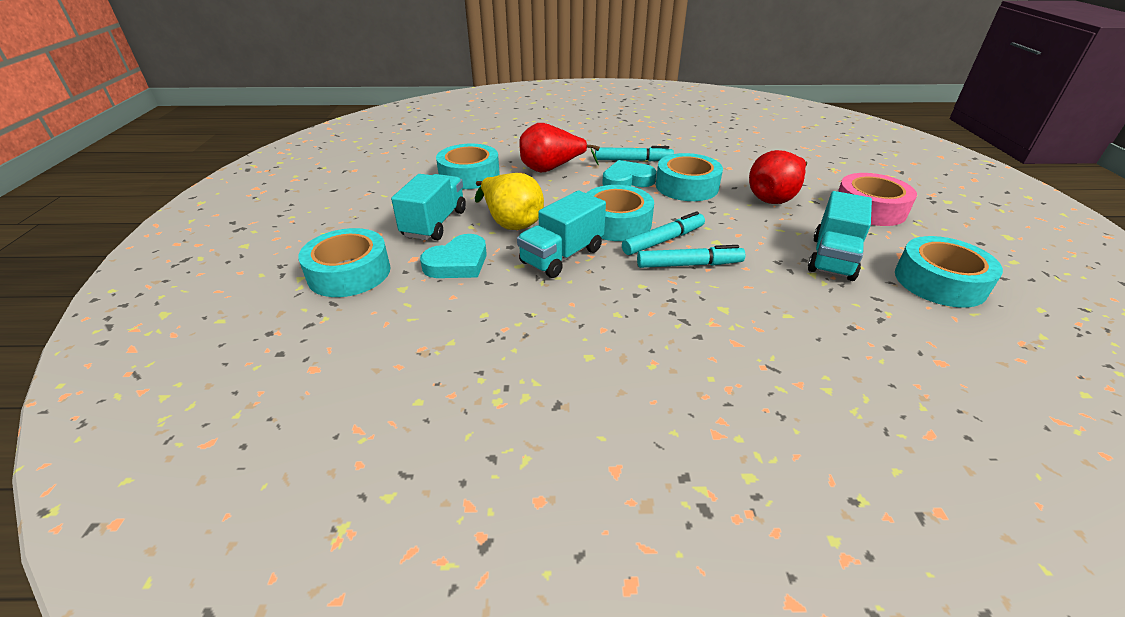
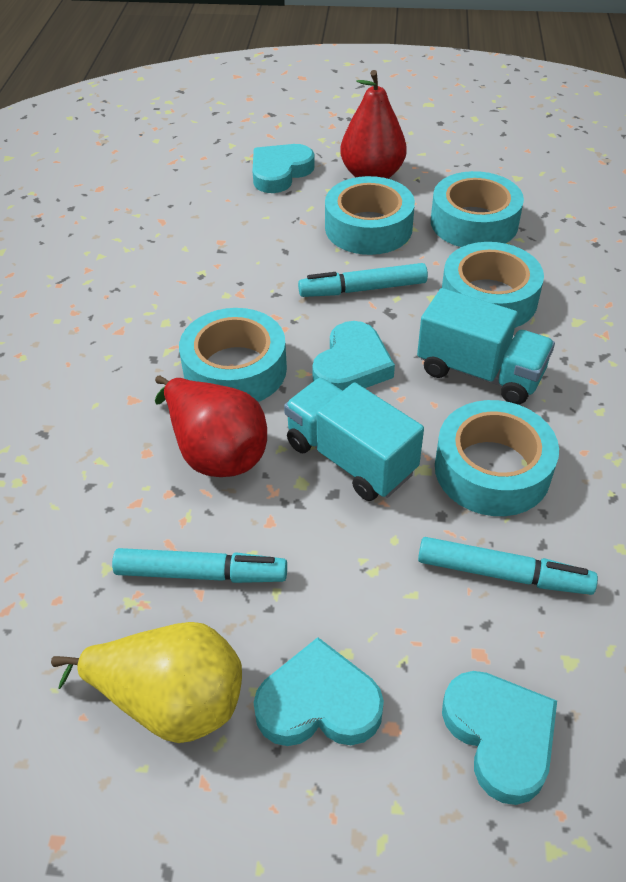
pink tape: [838,173,917,226] = 1 -> none = 0
turquoise heart: [420,234,487,278] [602,160,657,187] = 2 -> [252,144,315,193] [254,637,384,746] [312,321,395,391] [442,671,557,805] = 4
turquoise truck: [391,174,466,240] [517,190,606,278] [808,191,872,281] = 3 -> [284,378,424,501] [417,288,555,405] = 2

